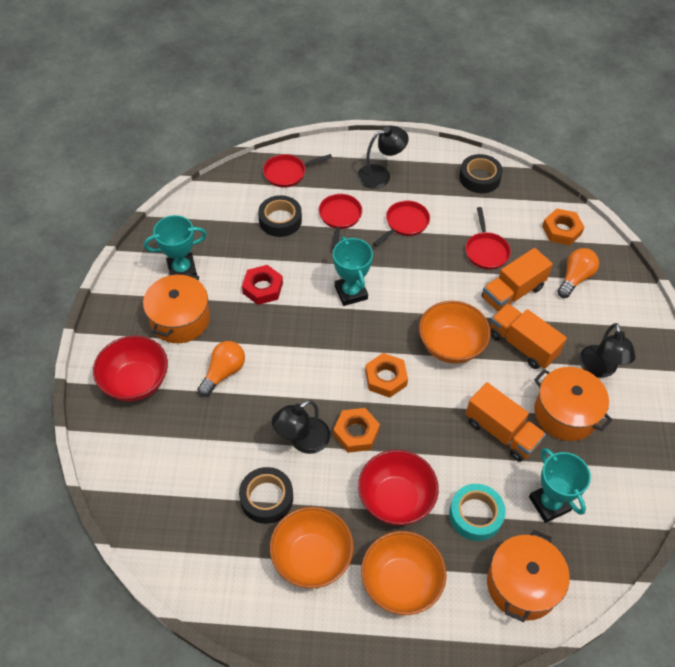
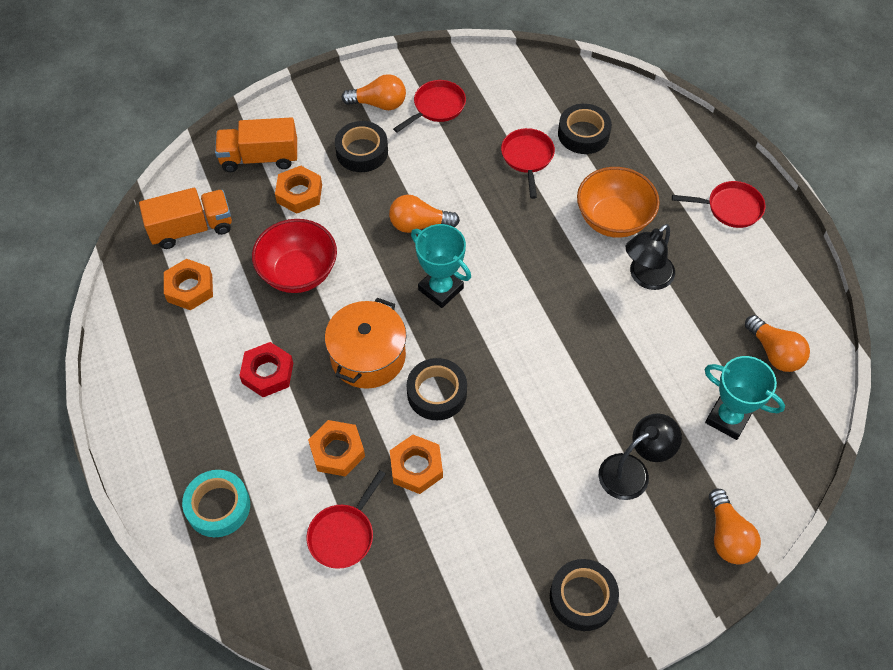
black lamp: [272,400,331,454] [357,126,409,189] [579,323,636,378] = 3 -> [599,413,682,500] [625,224,675,290] = 2
black tape: [239,467,293,524] [258,195,302,237] [459,154,503,193] = 3 -> [335,121,388,172] [407,358,467,420] [550,559,619,631] [558,104,612,154] = 4
orange bowl: [270,507,354,588] [361,531,447,615] [419,301,491,364] = 3 -> [577,167,660,238] = 1
orange light bulb: [197,341,245,397] [557,248,599,298] = 2 -> [342,74,406,110] [389,195,460,233] [709,489,761,565] [745,315,810,372] = 4
orange nut: [333,408,380,453] [365,353,408,398] [542,209,584,245] = 3 -> [164,259,213,310] [275,166,322,214] [308,420,365,476] [390,435,443,494] = 4
orange pot: [143,272,210,343] [487,530,570,622] [534,367,613,441] = 3 -> [325,298,407,389] = 1
orange truck: [466,382,546,462] [482,248,553,311] [490,303,567,369] = 3 -> [139,188,232,249] [215,117,297,172] = 2
red bowl: [93,336,168,402] [358,450,439,525] = 2 -> [252,219,337,293] = 1
turquoise trophy: [144,215,207,276] [333,237,373,306] [529,448,591,523] = 3 -> [411,224,471,308] [705,356,785,440] = 2

